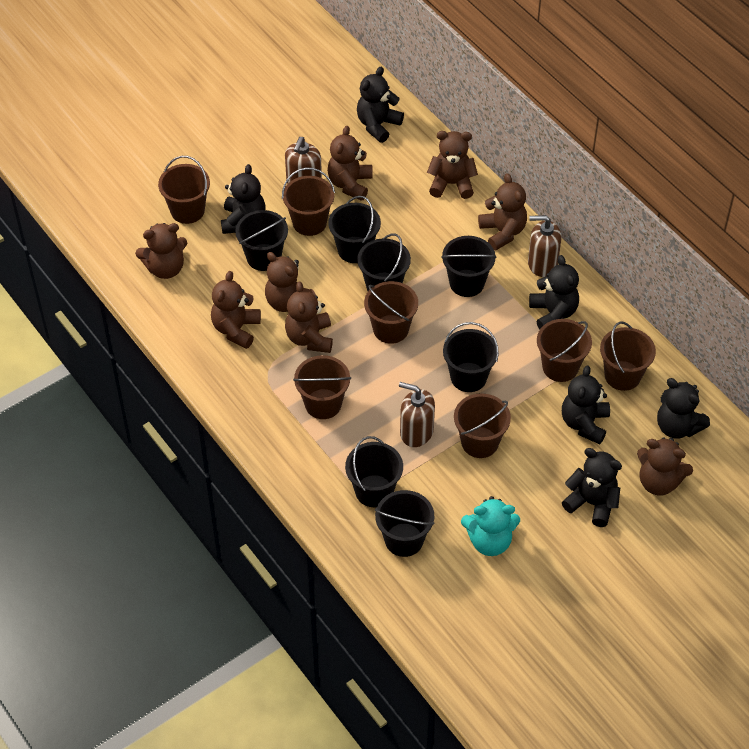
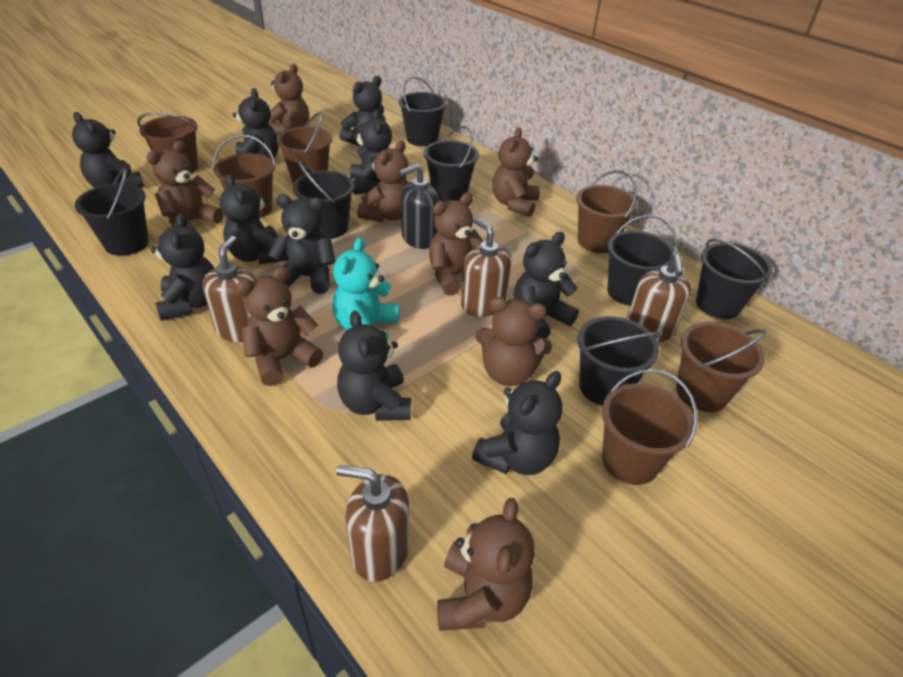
black soap dispenser: none = 0 -> [399,164,439,249] = 1
black teddy bear: [221,164,265,234] [357,67,404,143] [529,255,579,330] [562,366,610,444] [562,448,622,527] [657,378,710,439] = 6 -> [72,112,144,187] [151,213,215,321] [220,174,286,264] [233,88,279,159] [268,194,335,294] [337,311,411,421] [339,76,386,146] [350,110,392,195] [472,371,563,475] [514,232,579,338] = 10
brown bucket: [158,156,210,224] [282,168,335,236] [293,355,351,419] [364,281,418,344] [454,393,511,458] [537,319,592,382] [600,321,656,391] = 7 -> [138,112,198,173] [213,135,276,218] [276,113,332,183] [576,170,638,253] [602,369,697,485] [676,322,766,412] = 6
brown soap dispenser: [285,137,322,184] [399,382,435,447] [528,215,561,277] = 3 -> [202,235,255,342] [336,465,409,582] [461,217,511,317] [627,254,691,342] = 4

